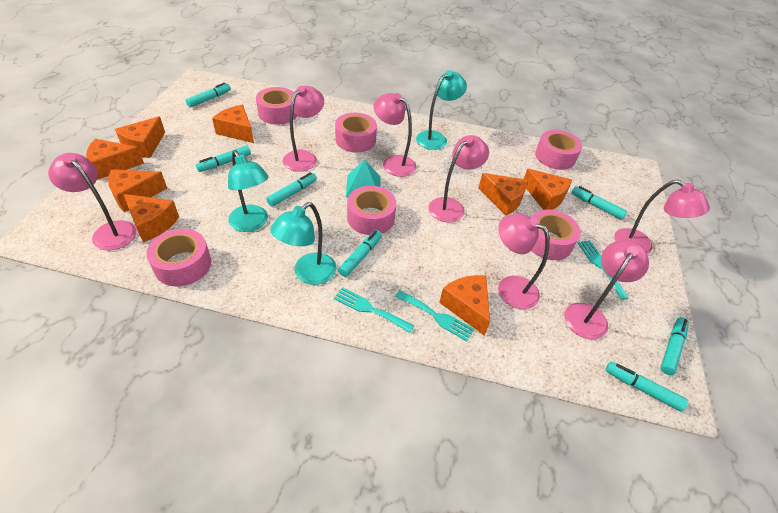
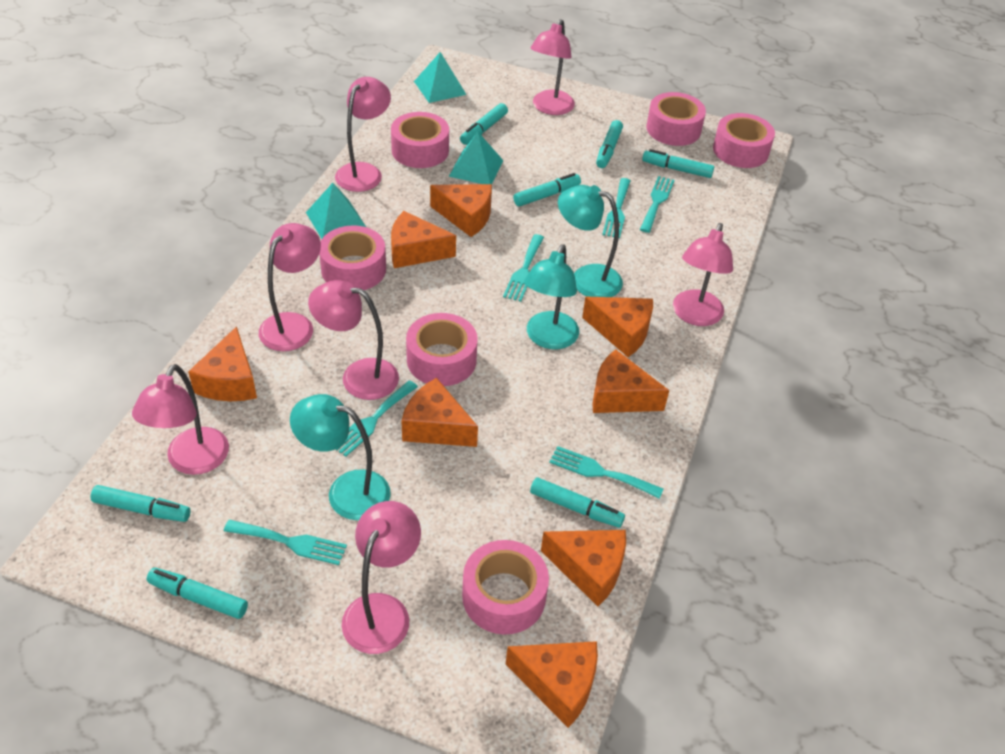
turquoise fork: [334,287,414,333] [395,290,475,341] [578,240,629,300] = 3 -> [224,520,347,565] [335,380,418,457] [503,234,544,302] [549,446,663,499] [602,178,631,238] [640,176,674,233] = 6
turquoise pyramid: [346,159,381,197] = 1 -> [306,183,366,239] [414,52,467,103] [449,132,504,184] = 3

